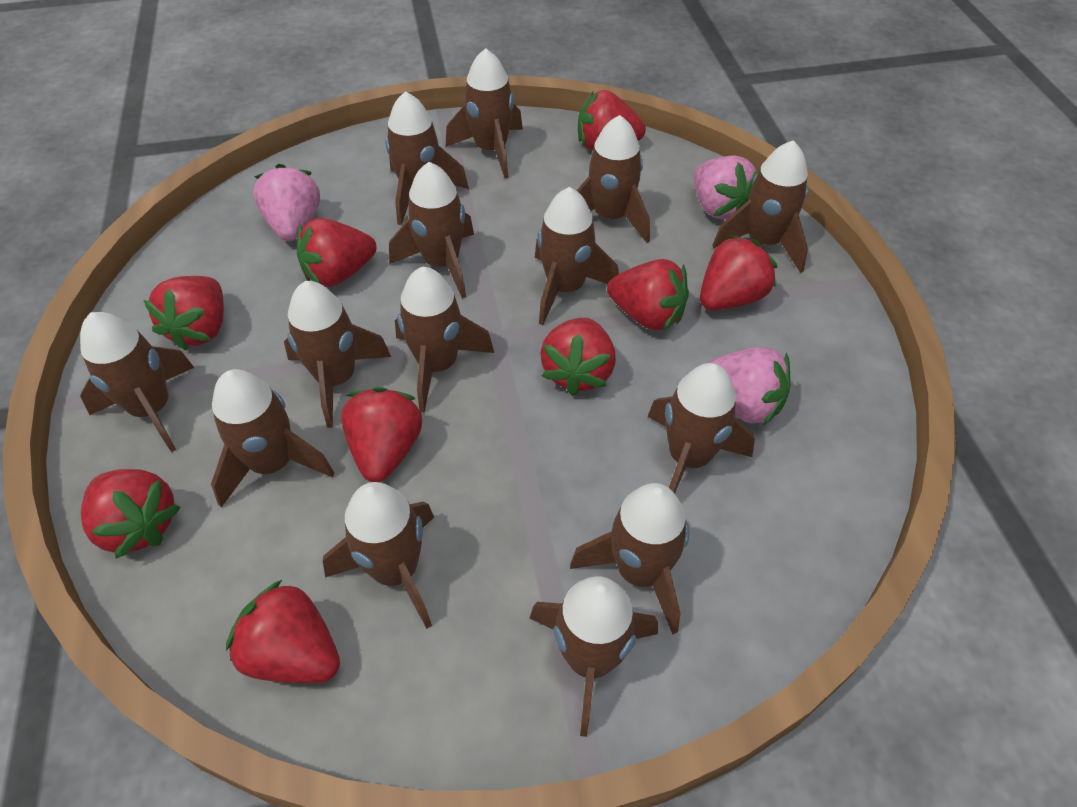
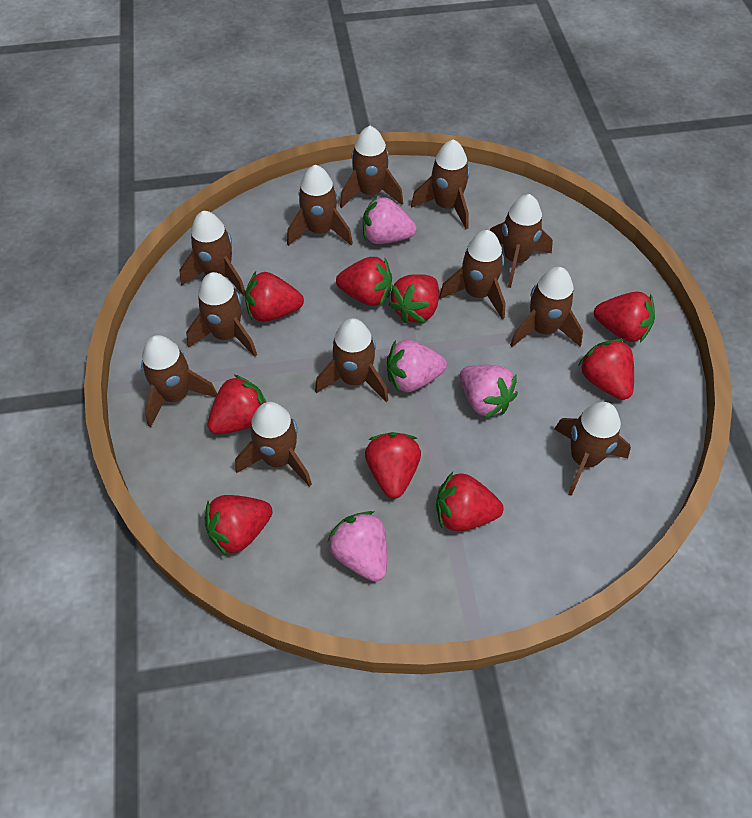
brown rocket: [80,312,194,452] [211,369,334,508] [284,281,391,428] [323,482,434,629] [385,91,469,225] [389,162,474,298] [395,266,494,412] [446,48,523,178] [530,576,658,737] [535,187,619,325] [570,483,689,635] [577,115,650,243] [648,363,755,493] [712,141,808,273] = 14 -> [141,335,217,427] [179,211,245,296] [186,272,257,357] [235,402,312,487] [287,165,353,246] [315,318,388,402] [340,126,403,208] [411,139,470,229] [439,230,506,319] [490,194,553,288] [510,267,583,347] [554,402,631,496] = 12
pink strawberry: [253,164,320,241] [694,155,760,220] [705,347,790,426] = 3 -> [327,511,387,582] [363,196,417,244] [387,340,447,393] [460,365,518,418] = 4

